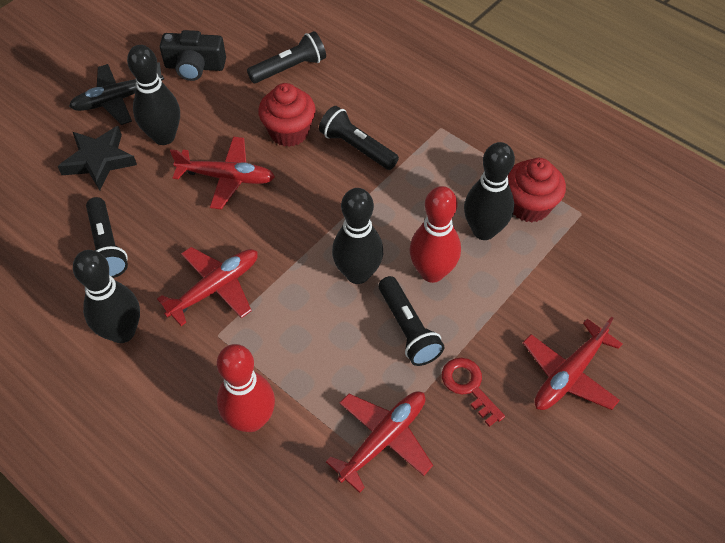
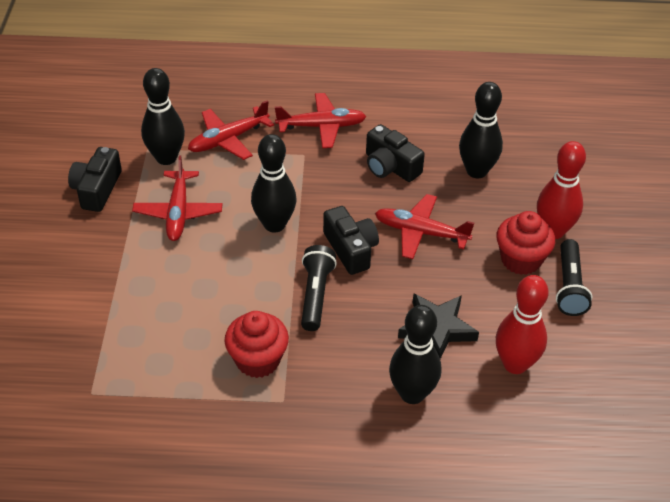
black camera: [160,30,226,81] = 1 -> [68,147,122,212] [323,206,379,275] [366,124,425,182] = 3
black flashlight: [86,197,128,278] [247,31,326,83] [319,106,399,170] [378,276,445,366] = 4 -> [301,245,337,331] [556,239,592,316] = 2
black plane: [69,62,164,125] = 1 -> none = 0
red key: [442,358,505,427] = 1 -> none = 0

